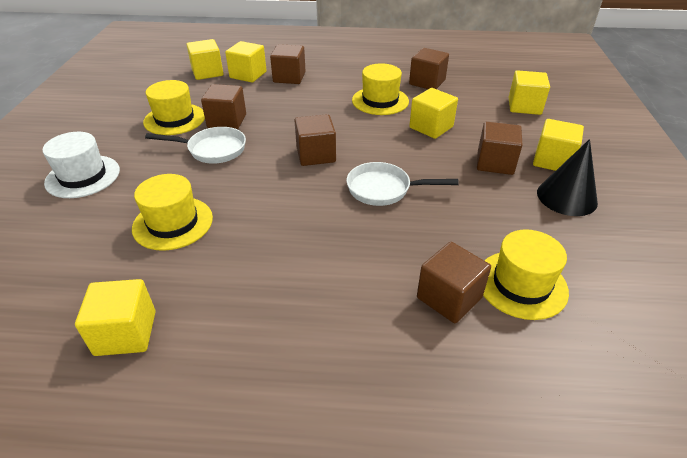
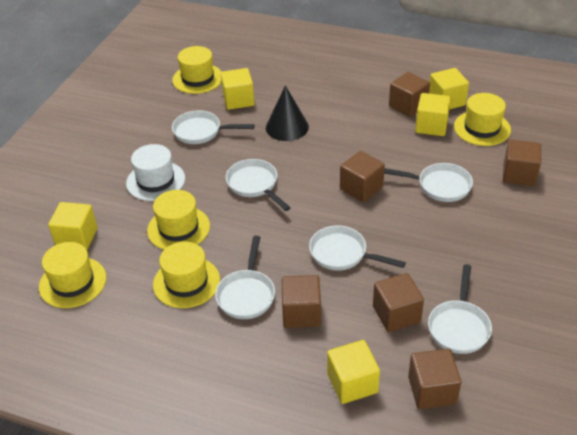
white pan: [145,127,246,164] [347,162,459,206] = 2 -> [172,110,255,144] [215,236,275,319] [226,159,291,211] [309,225,406,270] [384,163,473,202] [428,264,492,354] = 6
yellow cube: [75,279,156,356] [187,39,224,80] [225,41,267,82] [409,88,458,139] [509,70,550,115] [533,119,584,171] = 6 -> [48,202,98,250] [221,68,255,110] [327,340,380,404] [415,93,451,136] [429,68,469,110] = 5
yellow hat: [132,174,213,251] [143,80,205,135] [352,63,409,115] [483,229,569,320] = 4 -> [39,242,106,308] [147,190,210,250] [153,242,220,308] [172,46,222,94] [454,93,511,146] = 5

